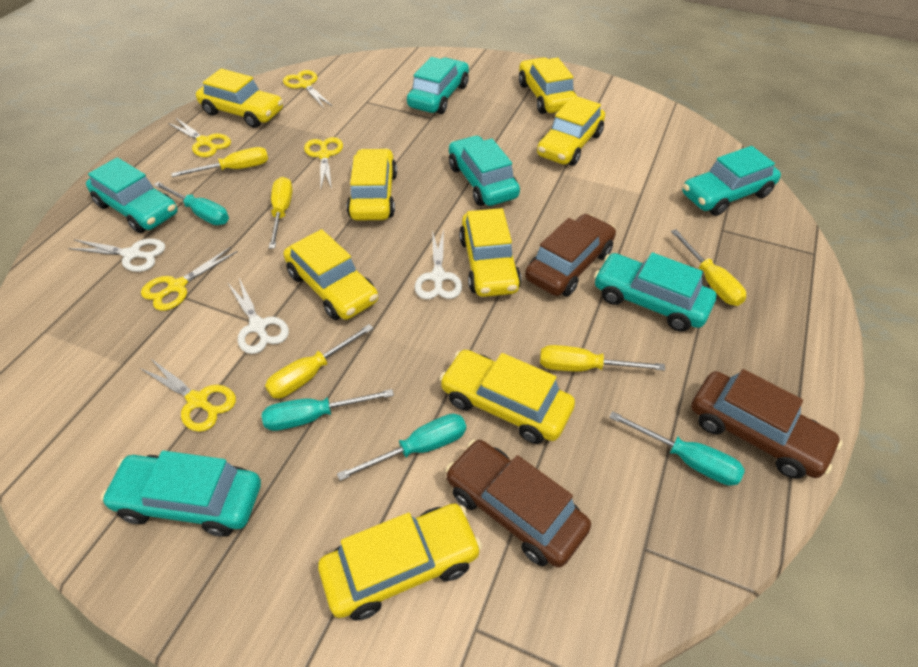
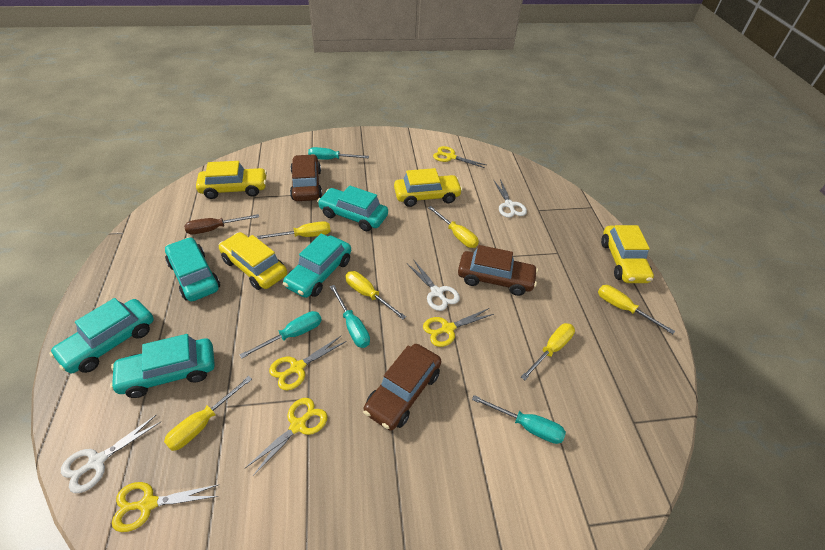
brown screwdriver: none = 0 -> [184,214,259,234] = 1
turquoise car: [86,157,178,233] [101,450,261,536] [407,57,469,114] [449,135,520,206] [594,252,716,331] [682,146,781,216] = 6 -> [49,298,154,373] [110,334,215,398] [165,237,220,302] [283,233,351,298] [317,186,388,231] = 5
yellow car: [196,68,283,128] [283,229,378,320] [318,503,482,620] [347,148,397,221] [439,350,575,444] [459,208,521,297] [519,57,577,114] [537,95,605,166] = 8 -> [196,161,267,199] [218,232,287,290] [394,168,463,207] [601,225,654,283] = 4
yellow screwdriver: [171,147,268,177] [265,324,374,398] [269,177,293,249] [540,345,665,371] [671,229,746,306] = 5 -> [164,376,252,451] [257,221,331,239] [345,271,406,320] [428,206,479,248] [521,323,575,380] [598,285,675,334] = 6

